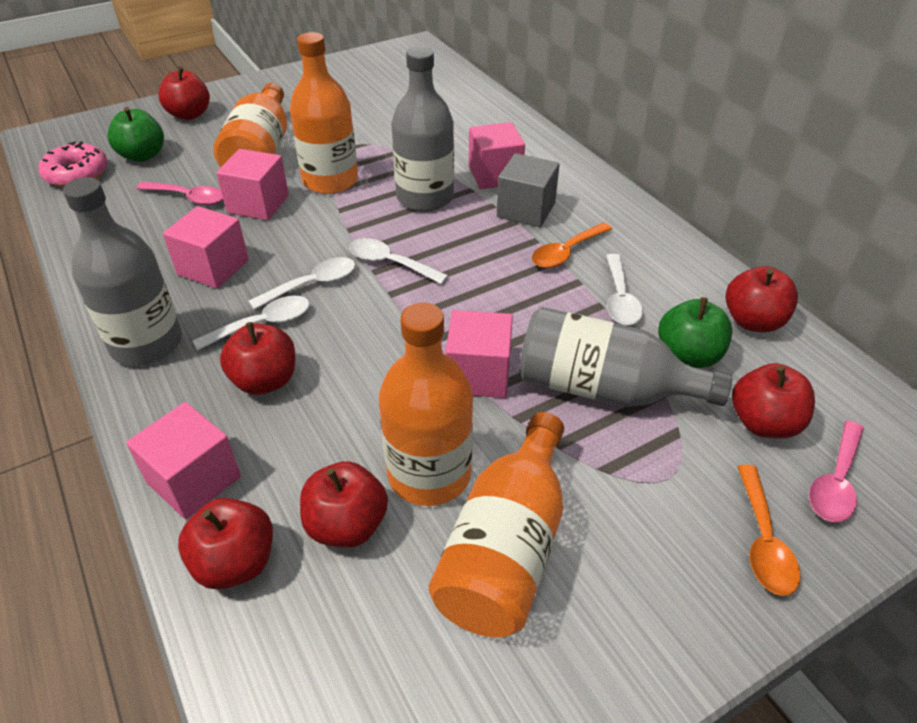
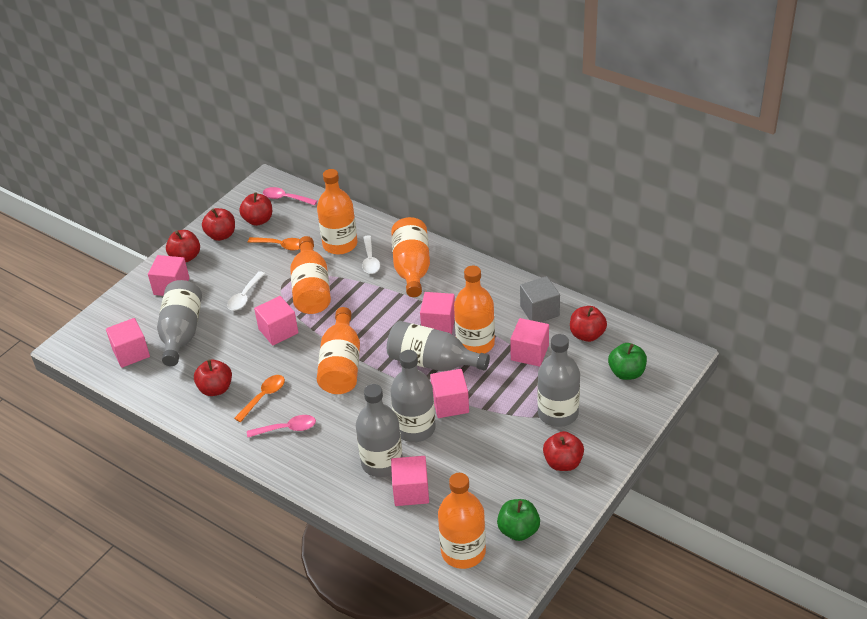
grey bottle: [63,177,182,365] [391,47,454,212] [519,307,732,407] = 3 -> [157,280,202,366] [356,384,403,477] [387,321,490,371] [391,350,436,442] [537,334,580,427] = 5
orange bottle: [213,83,287,167] [290,32,358,194] [379,302,473,506] [429,412,564,638] = 4 -> [290,236,331,314] [317,169,357,255] [317,307,360,394] [391,217,430,297] [438,473,486,569] [454,266,495,353] = 6
pink cube: [126,402,241,519] [163,206,249,289] [216,149,289,220] [446,310,513,398] [469,122,525,189] = 5 -> [106,318,150,368] [148,255,190,296] [254,296,298,346] [391,456,429,506] [420,292,455,334] [430,369,469,418] [510,318,549,367] = 7
pink donut: [38,141,108,187] = 1 -> none = 0
white spoon: [193,296,310,351] [249,257,356,310] [349,238,448,284] [606,254,643,325] = 4 -> [227,271,265,311] [362,235,380,274] = 2

